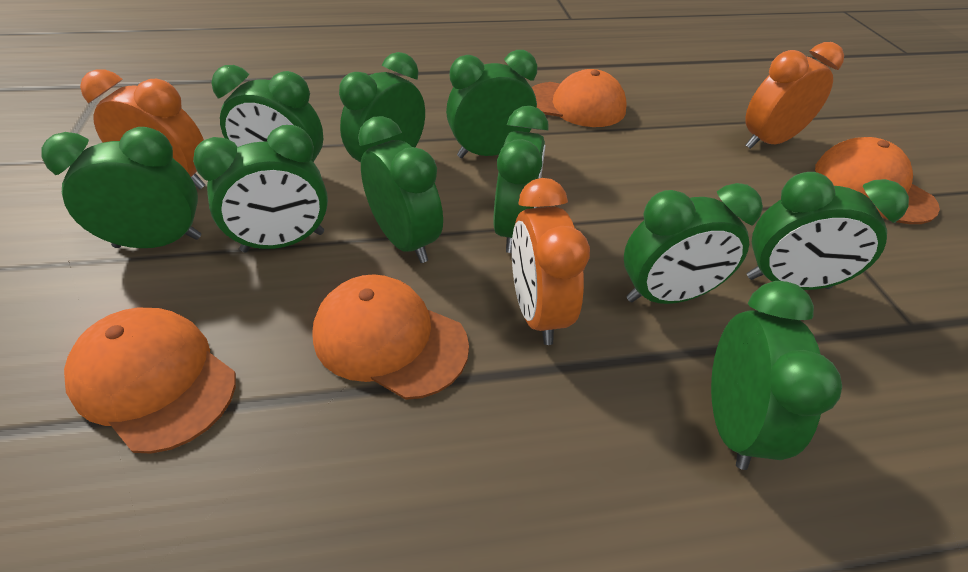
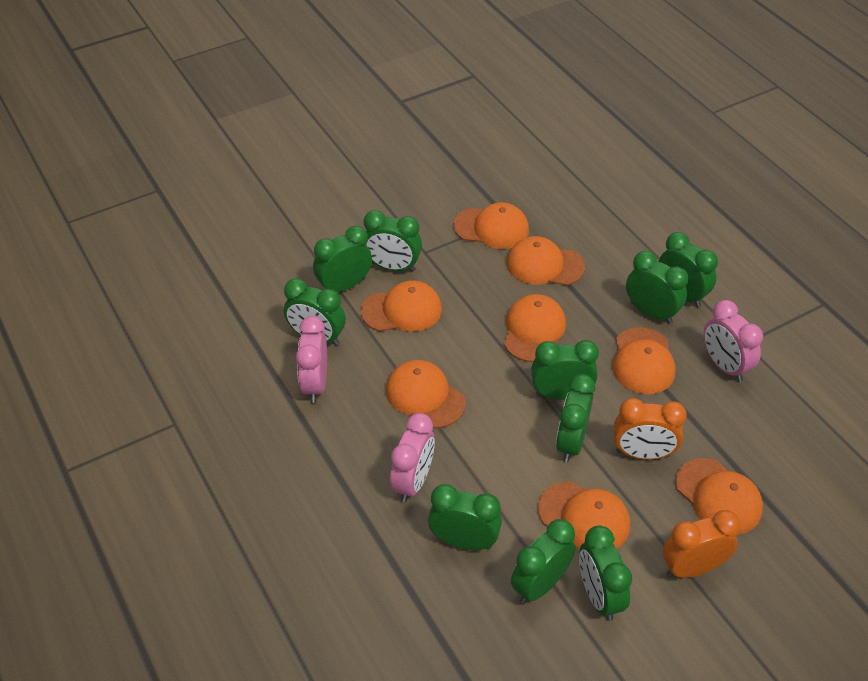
orange cap: [64,308,236,454] [312,274,469,400] [531,69,627,127] [815,137,940,224] = 4 -> [361,280,442,332] [386,360,466,428] [454,202,529,249] [504,294,566,362] [507,236,585,286] [538,481,630,549] [613,327,676,394] [675,458,763,535] = 8
orange clock: [80,69,205,189] [512,178,590,345] [745,42,844,149] = 3 -> [614,398,687,460] [662,510,741,578] = 2
pink clock: none = 0 -> [296,316,327,403] [390,413,435,502] [703,300,763,382] = 3

